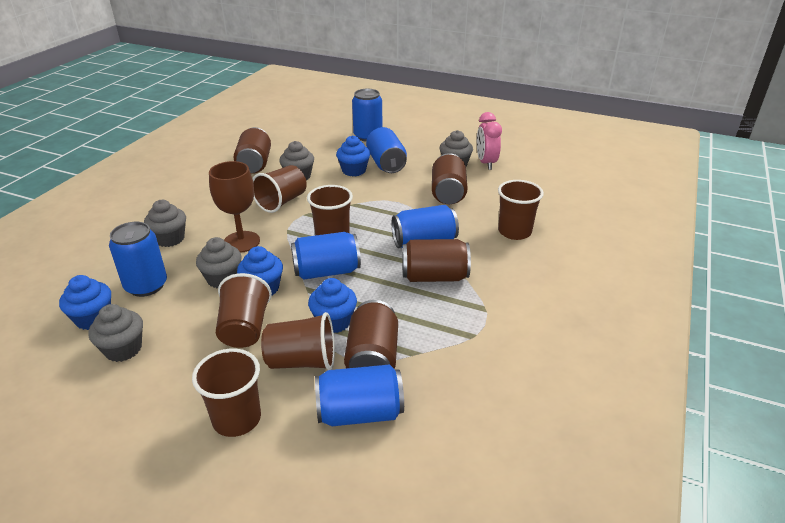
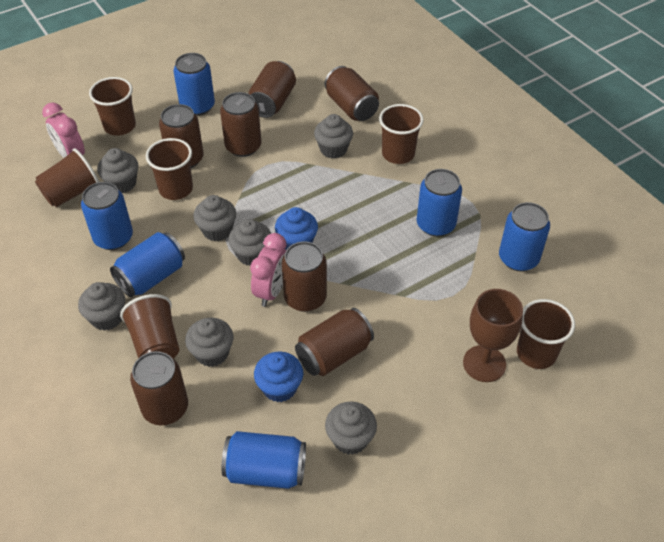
blue cupcake: [59,275,111,330] [237,246,283,296] [308,278,357,333] [336,135,370,176] = 4 -> [254,351,303,402] [275,207,318,250] = 2
brown can: [234,127,271,174] [344,300,398,369] [402,239,471,282] [432,153,468,204] = 4 -> [130,351,188,425] [159,104,203,168] [220,92,261,157] [248,61,296,118] [282,241,327,312] [295,308,374,376] [325,66,379,121] = 7
grey cupcake: [88,304,143,362] [144,200,186,247] [196,237,241,288] [279,141,314,181] [440,130,473,167] = 5 -> [78,282,125,331] [97,148,139,193] [185,318,233,367] [193,195,236,241] [228,219,271,266] [314,114,353,159] [325,402,377,455] = 7
pink clock: [477,112,502,170] = 1 -> [42,102,85,158] [250,233,286,307] = 2

